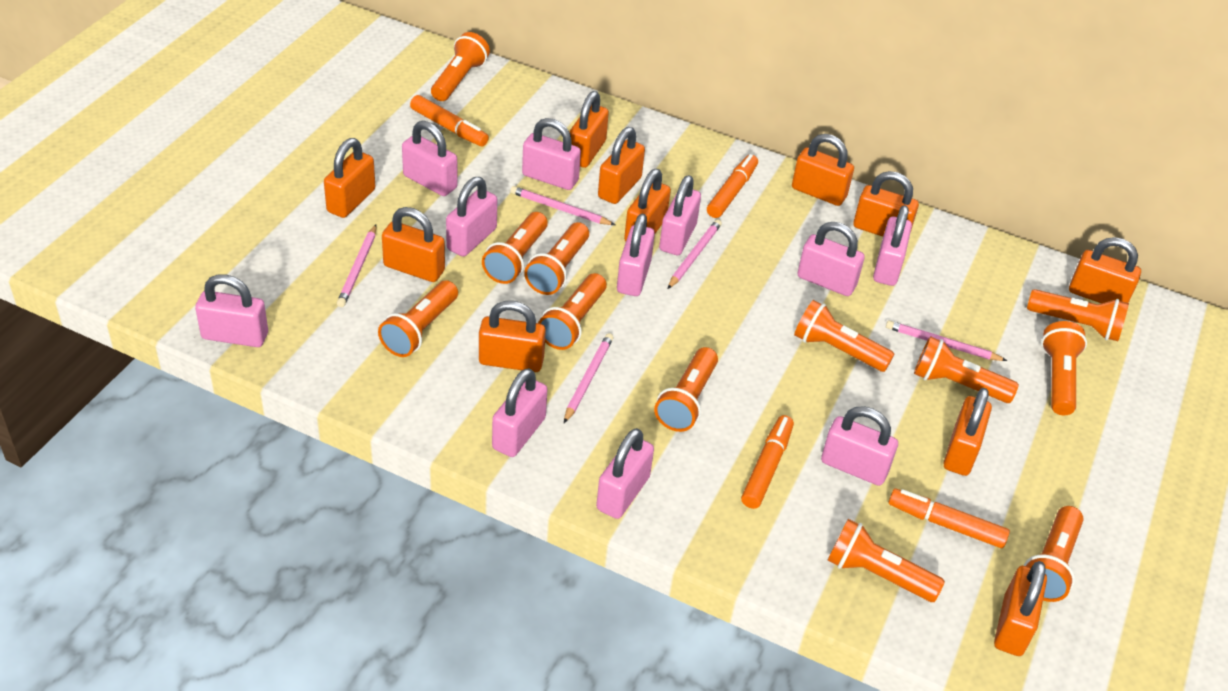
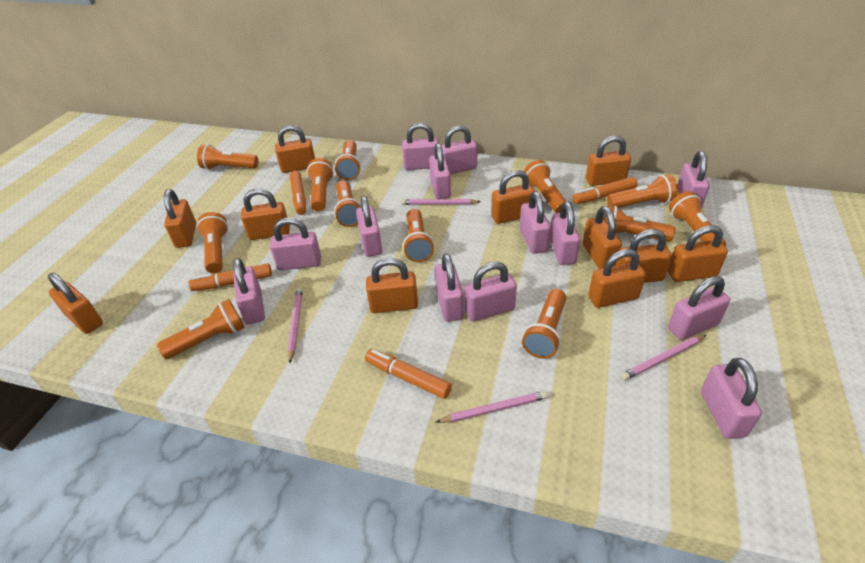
pink padlock: [195,274,268,347] [402,121,458,196] [446,177,497,257] [492,368,548,457] [522,118,581,190] [596,428,654,519] [617,214,655,296] [659,175,701,255] [797,222,865,296] [821,406,898,486] [873,205,912,286] = 11 -> [233,258,265,325] [270,218,321,270] [356,196,382,257] [402,123,439,170] [429,143,451,199] [435,253,464,322] [441,125,477,174] [464,262,517,322] [520,191,551,254] [550,201,580,265] [668,276,730,340] [677,151,710,210] [701,358,762,439] = 13
pink pencil: [337,225,376,307] [510,186,615,225] [564,333,613,423] [668,219,722,289] [886,320,1007,361] = 5 -> [288,287,303,363] [401,199,481,205] [436,391,548,423] [621,335,706,380] = 4

